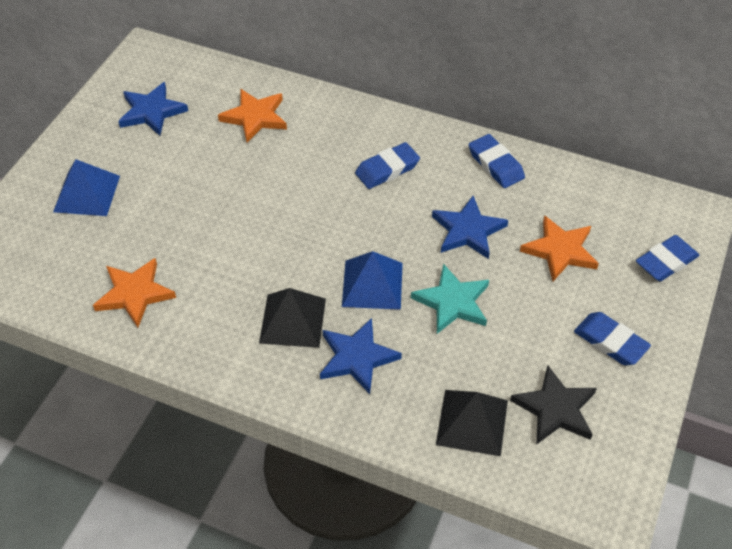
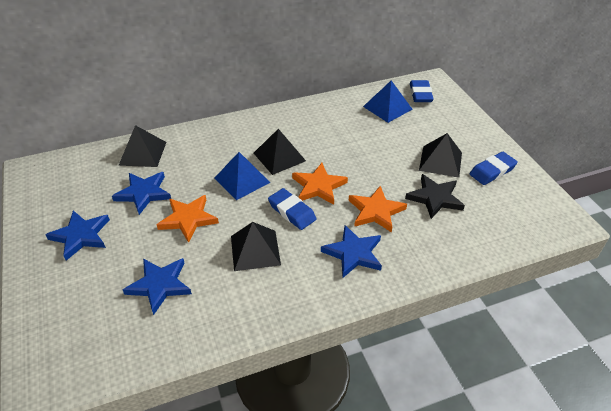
black pyramid: [259,288,326,348] [436,390,508,456] = 2 -> [118,125,166,167] [231,222,281,271] [254,129,306,175] [419,133,462,178] = 4
blue eraser: [355,142,420,189] [469,134,525,188] [574,312,651,365] [636,235,699,281] = 4 -> [268,188,317,230] [410,80,434,102] [469,152,518,185] = 3
blue star: [118,82,188,136] [320,318,402,394] [432,196,508,259] = 3 -> [45,211,110,261] [112,172,171,215] [123,258,192,315] [321,225,382,278] = 4
turquoise star: [411,264,489,334] = 1 -> none = 0

